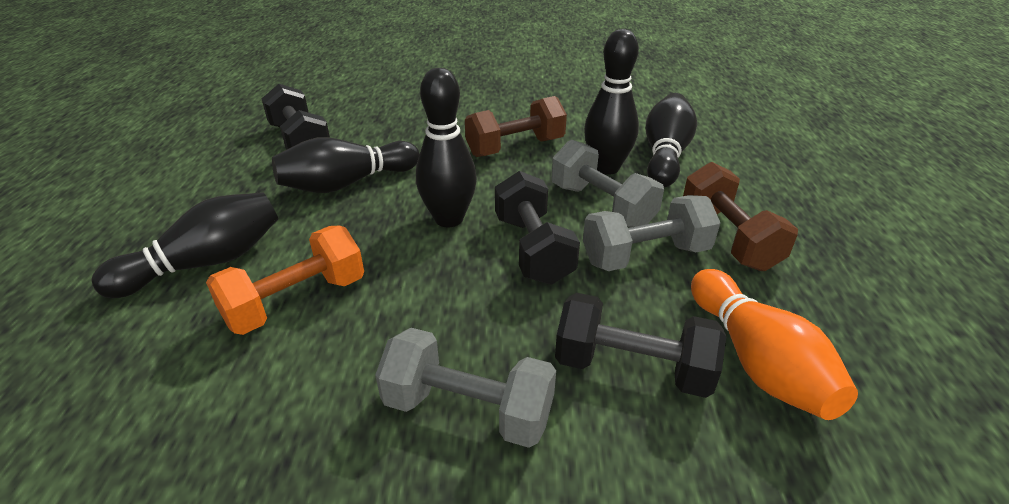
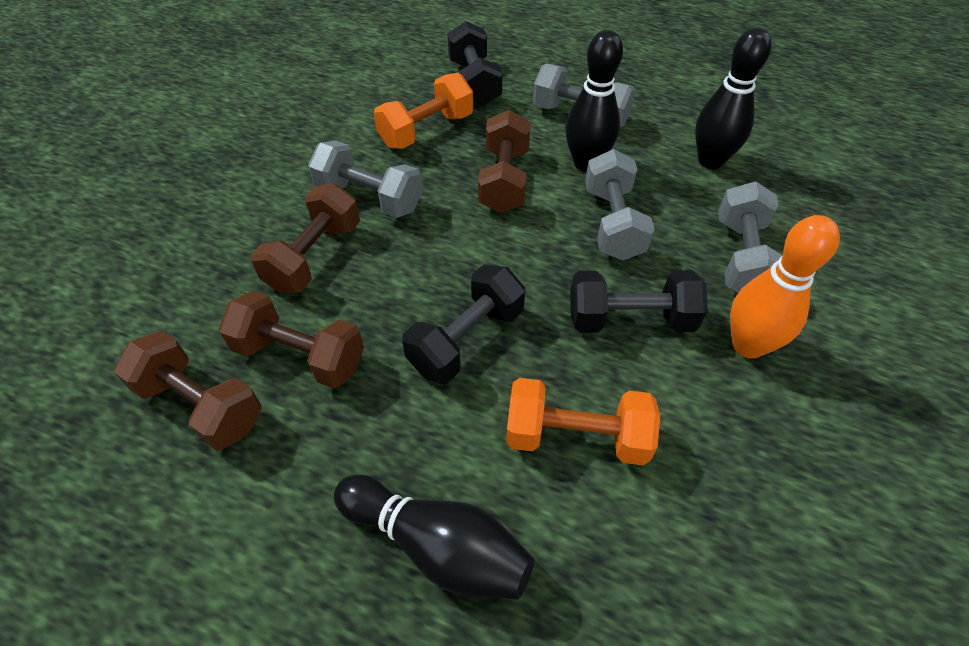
black bowling pin: [91,192,278,298] [272,137,419,193] [416,68,477,227] [584,29,639,175] [646,93,697,187] = 5 -> [334,474,534,600] [565,30,623,172] [695,27,771,169] = 3
brown dumbbell: [465,96,567,157] [683,162,798,271] = 2 -> [114,331,262,451] [219,291,364,388] [251,183,360,293] [478,110,531,213] = 4
grey dumbbell: [375,328,556,448] [552,139,664,227] [583,195,720,271] = 3 -> [308,141,422,218] [533,64,636,127] [585,149,655,260] [718,182,783,293] = 4
orange dumbbell: [206,226,364,335] = 1 -> [374,73,473,149] [506,378,660,466] = 2

